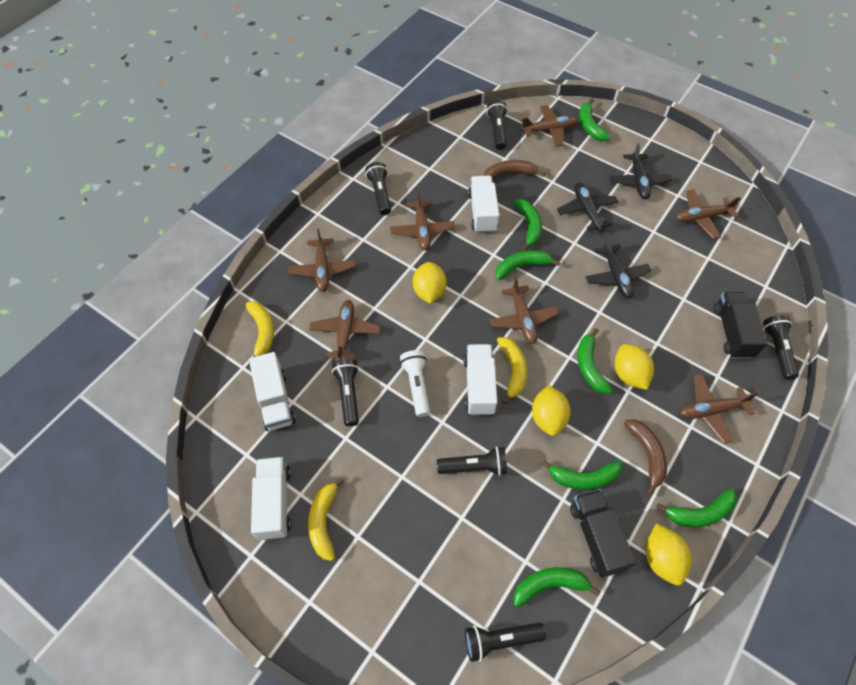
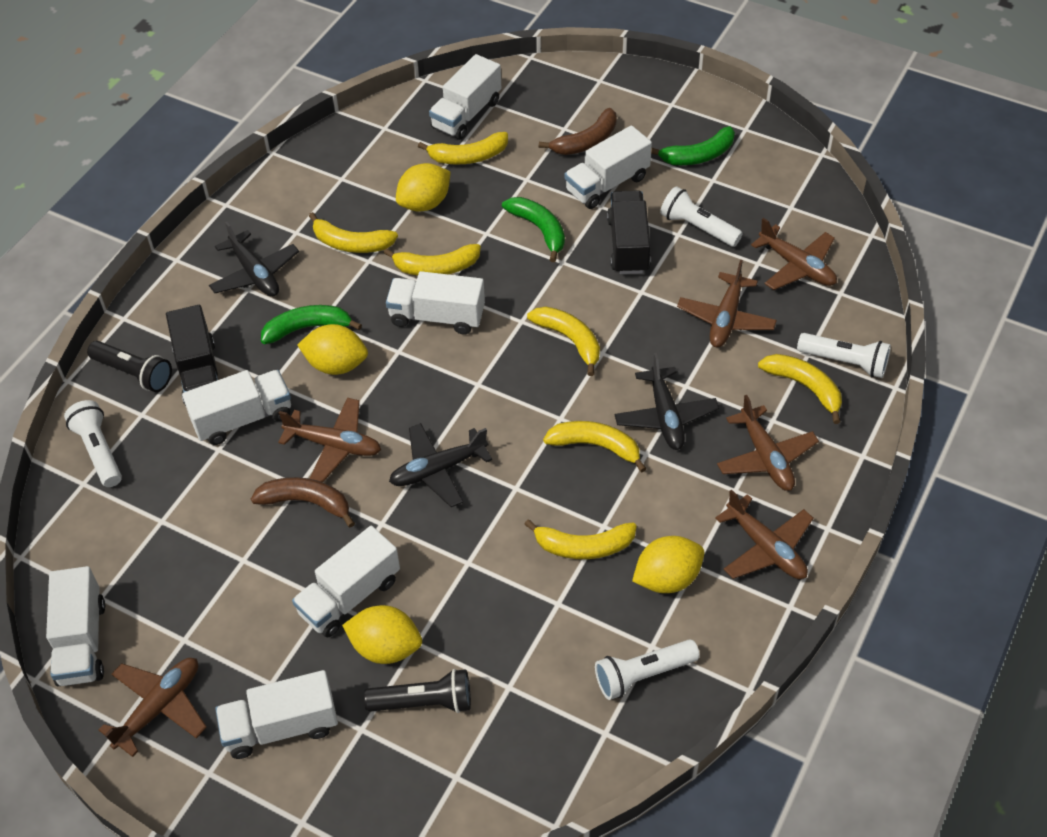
black flashlight: [332,359,359,426] [365,162,391,215] [437,446,507,476] [465,622,546,662] [486,100,507,150] [763,315,799,380] = 6 -> [87,341,172,392] [364,669,471,713] = 2
brown plane: [288,229,355,292] [309,300,380,360] [390,191,455,251] [489,277,559,344] [521,105,578,147] [676,189,741,239] [680,374,758,444] = 7 -> [99,658,207,757] [278,398,381,482] [677,259,777,347] [715,489,814,579] [717,395,819,491] [751,218,837,290] = 6
green banana: [495,250,561,280] [513,199,542,251] [513,567,601,607] [541,460,622,490] [577,328,612,394] [579,98,610,141] [656,488,737,527] = 7 -> [261,305,362,344] [502,197,565,262] [651,126,735,165] = 3
white flashlight: [400,350,430,417] = 1 -> [64,400,122,487] [595,639,700,700] [660,186,743,247] [797,333,891,378] = 4
white truck: [249,352,296,431] [251,457,291,540] [464,344,497,415] [468,176,499,233] = 4 -> [46,566,105,686] [182,370,291,445] [215,670,338,759] [292,526,400,637] [386,271,485,335] [429,54,501,140] [564,125,652,209] = 7
yellow banana: [245,301,274,362] [308,477,344,561] [497,337,527,404] = 3 -> [309,212,398,253] [384,244,481,276] [418,132,508,165] [524,519,637,559] [527,306,600,376] [543,421,647,473] [758,354,842,424] = 7

